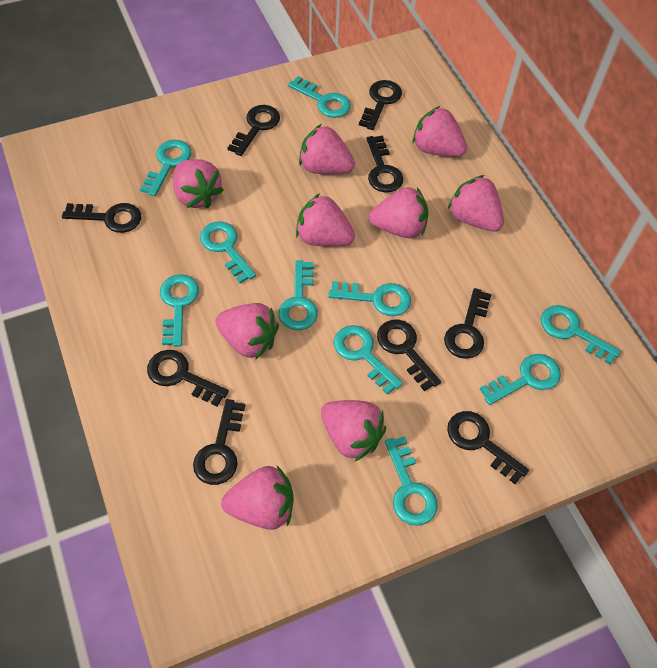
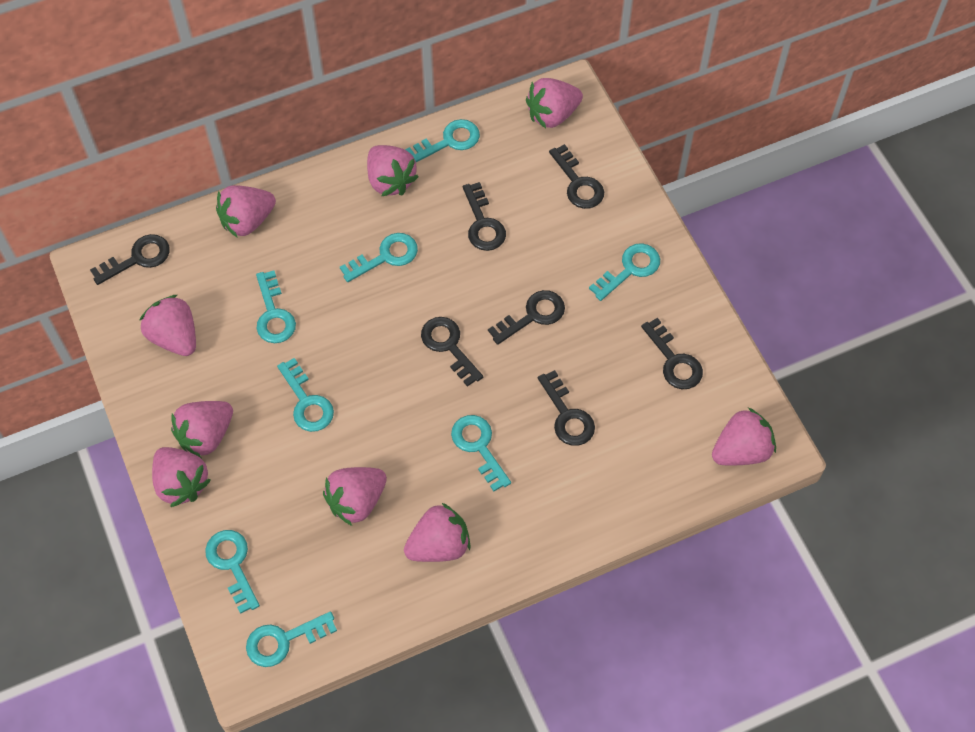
black key: [62,203,141,233] [147,350,229,407] [193,399,245,485] [227,105,280,156] [359,80,402,130] [367,135,403,193] [377,319,441,391] [444,288,491,359] [447,411,529,484] = 9 -> [90,234,170,285] [421,317,483,387] [463,182,506,251] [488,290,565,345] [538,370,595,446] [549,144,604,209] [641,318,703,389] = 7
turquoise key: [140,140,191,196] [160,274,199,347] [200,221,256,283] [278,260,318,330] [288,76,351,118] [328,281,411,316] [334,325,403,395] [385,436,438,526] [480,354,561,405] [541,305,621,364] = 10 -> [205,530,260,614] [246,611,337,667] [256,270,296,343] [277,358,334,432] [340,233,418,282] [405,119,480,162] [451,415,511,491] [589,243,660,301] = 8

